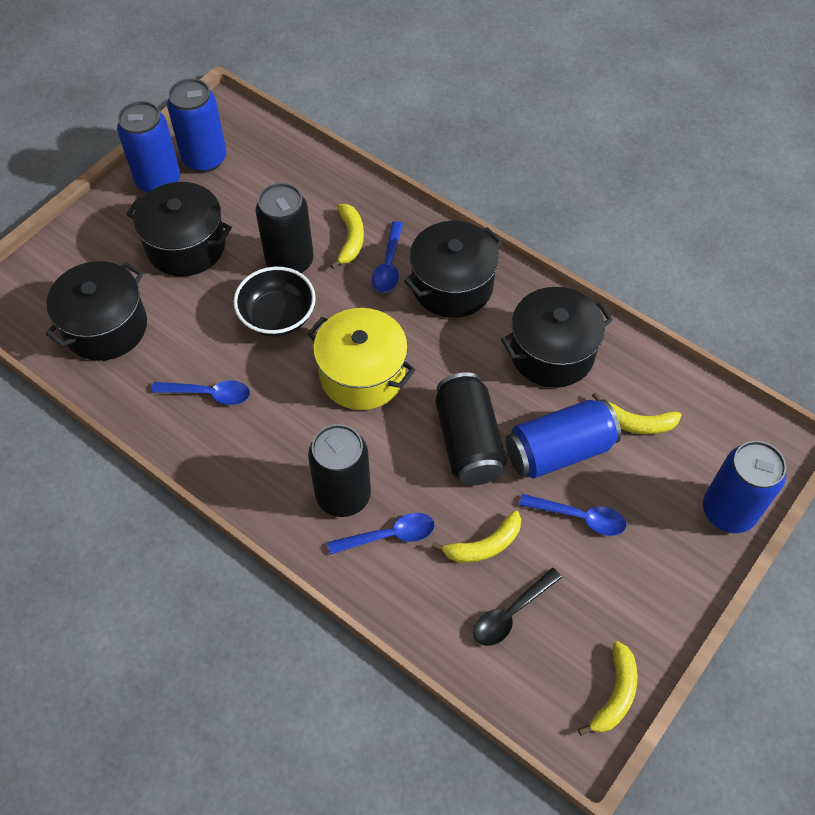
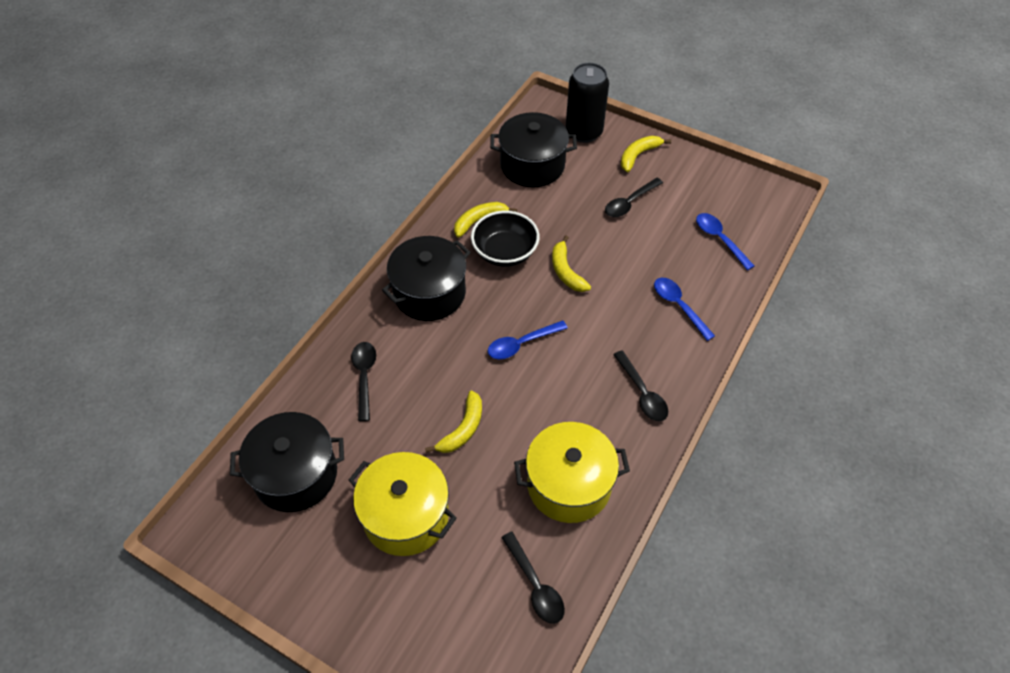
black can: [255,183,314,273] [308,424,371,517] [435,372,507,486] = 3 -> [566,63,609,143] = 1
black pot: [45,261,147,361] [126,182,232,277] [404,221,503,318] [501,287,613,388] = 4 -> [230,412,344,512] [382,236,471,321] [490,112,577,187] = 3
black spoon: [473,568,562,646] = 1 -> [351,342,376,421] [501,532,565,624] [605,178,663,217] [613,351,668,421] = 4
blue can: [117,101,180,193] [167,78,227,173] [506,399,621,479] [703,441,786,533] = 4 -> none = 0
blue spoon: [151,380,250,405] [327,513,435,555] [372,221,403,293] [519,494,626,536] = 4 -> [488,320,568,359] [654,278,715,341] [696,213,754,271] = 3
yellow pot: [307,308,416,410] = 1 -> [349,452,457,556] [514,422,630,523] = 2

